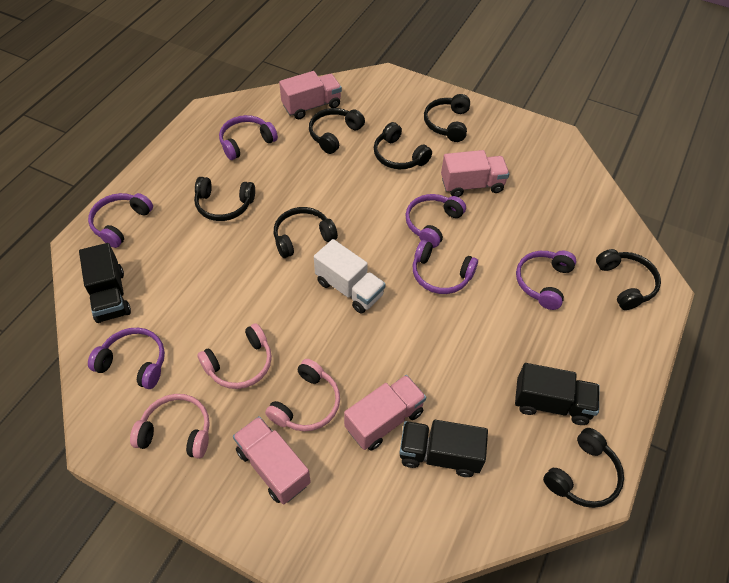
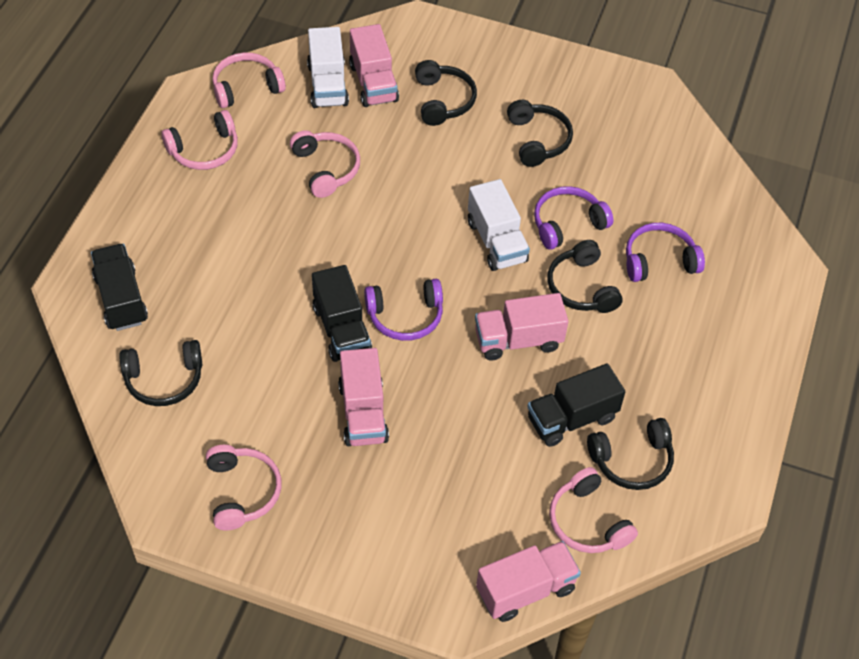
black headphones: [194,177,255,221] [274,207,338,258] [309,108,365,154] [374,122,432,169] [424,94,470,142] [543,428,624,508] [596,249,661,310] = 7 -> [119,340,202,406] [415,60,477,126] [507,100,573,167] [547,240,623,313] [587,418,674,490] = 5
pink headphones: [130,394,210,459] [197,323,272,389] [265,359,340,431] = 3 -> [161,110,238,170] [206,445,281,531] [212,53,286,108] [290,130,360,198] [549,467,638,553] = 5
purple headphones: [88,193,153,248] [88,328,165,389] [219,115,278,160] [405,194,466,248] [413,240,478,294] [516,250,576,310] = 6 -> [364,279,443,341] [534,186,613,250] [626,223,705,282] = 3
white truck: [314,239,386,314] = 1 -> [307,27,349,108] [468,179,530,271] = 2

